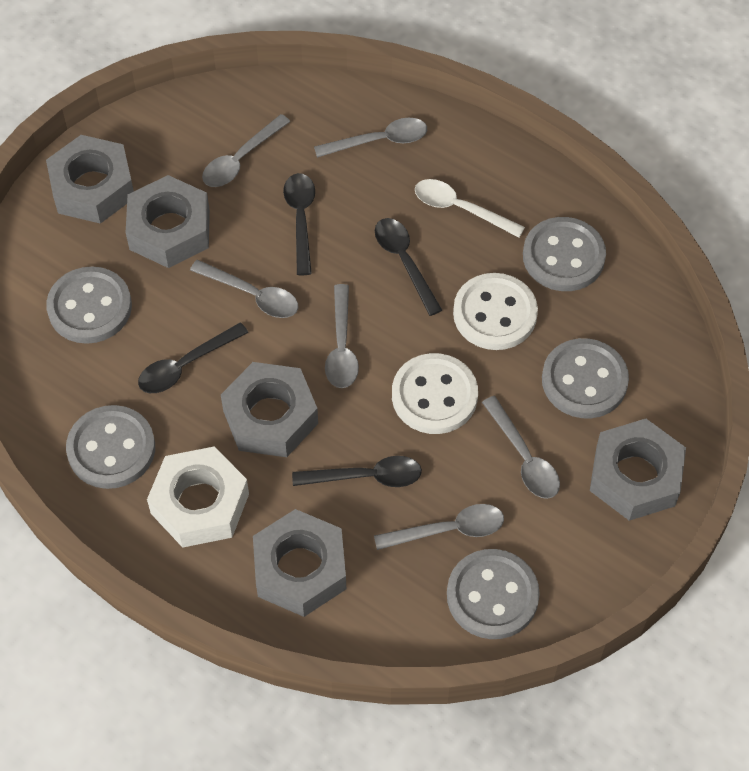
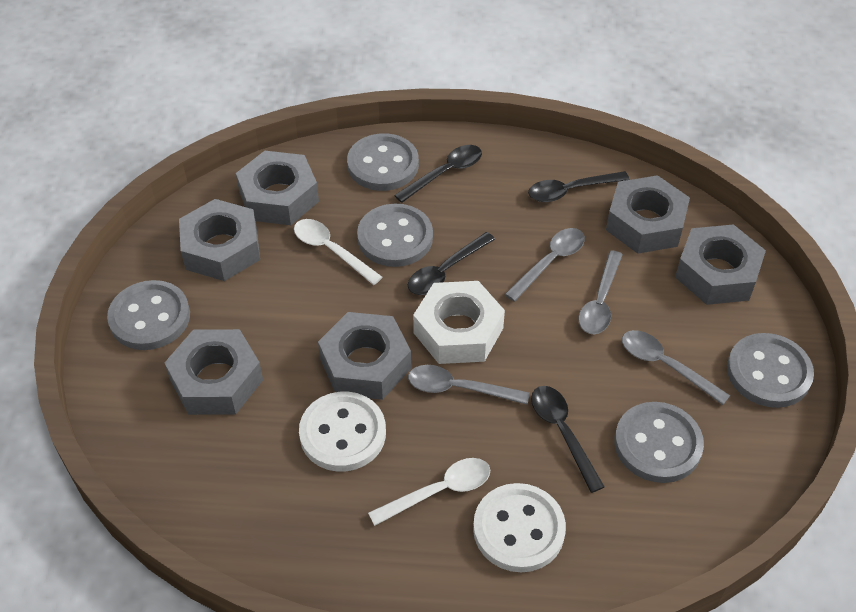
grey nut: [46,135,134,224] [126,175,210,268] [221,362,318,457] [253,509,346,617] [590,419,686,521] = 5 -> [165,329,263,415] [179,199,260,281] [236,151,319,225] [318,312,411,400] [606,175,690,254] [675,224,766,305] = 6
grey spoon: [190,260,299,318] [202,114,290,187] [314,118,427,158] [325,284,359,388] [374,504,504,550] [482,396,560,499] = 6 -> [408,365,530,405] [505,228,585,302] [578,250,623,334] [622,330,730,405] = 4
white spoon: [415,179,525,238] = 1 -> [294,219,382,285] [368,458,490,526] = 2

